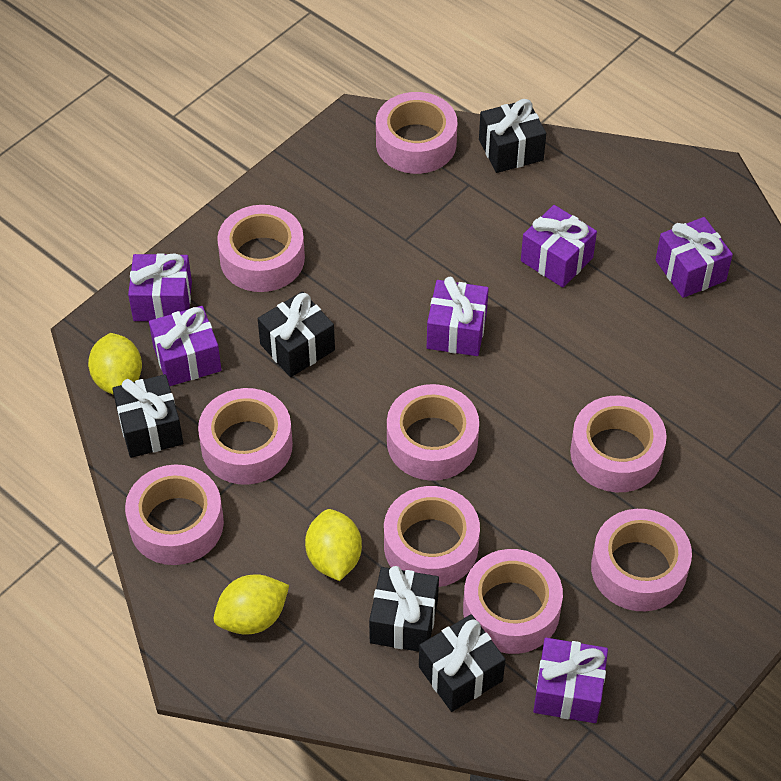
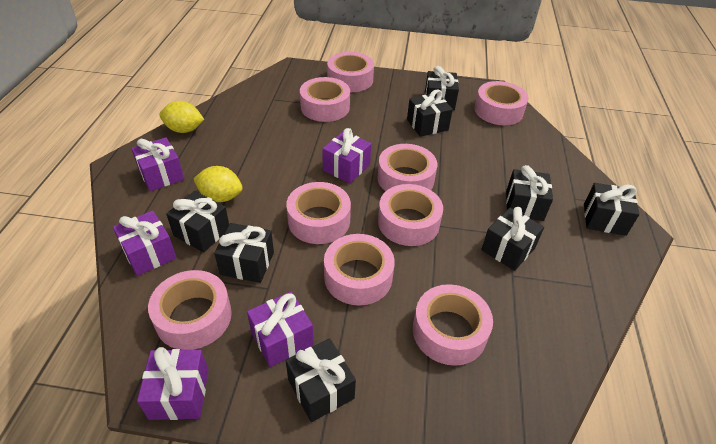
black gift: [112,374,183,458] [258,291,335,377] [369,566,439,652] [419,614,505,712] [479,99,546,173] = 5 -> [166,191,229,252] [214,223,274,283] [286,338,356,422] [407,90,453,137] [425,66,459,110] [481,207,544,271] [506,165,553,221] [584,183,639,236] = 8
purple gift: [128,253,192,321] [149,306,221,386] [427,277,489,356] [521,205,597,288] [533,638,608,723] [656,217,733,298] = 6 -> [113,211,177,276] [131,137,184,191] [137,347,209,420] [247,291,314,367] [322,128,371,183] = 5
yellow lemon: [88,333,142,395] [214,575,289,635] [305,509,362,581] = 3 -> [159,101,204,133] [194,166,243,202] = 2

